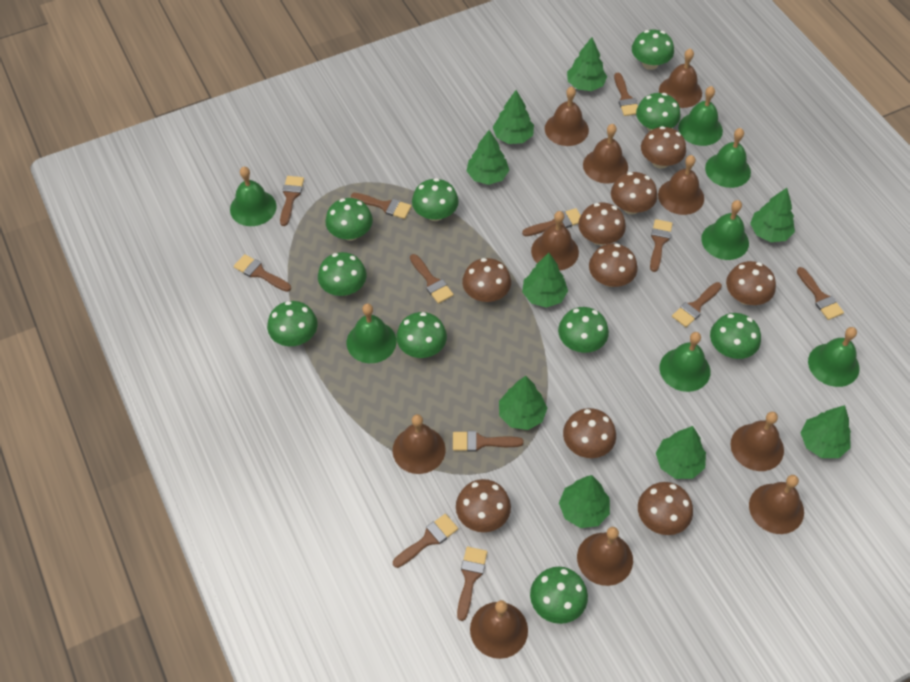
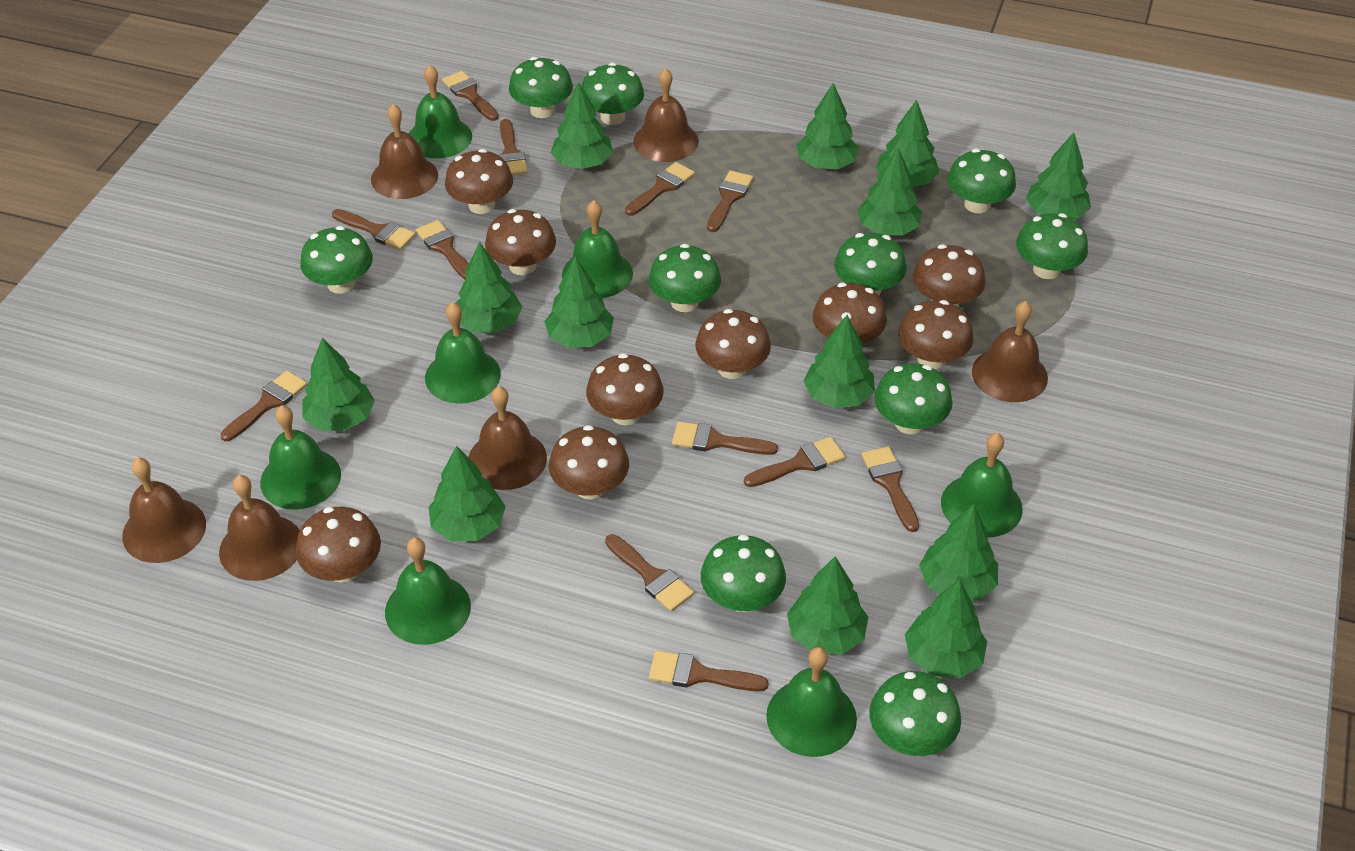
brown bell: [393,414,446,474] [470,600,528,659] [531,211,579,271] [545,87,589,146] [577,527,633,586] [583,124,628,183] [658,155,704,215] [659,48,702,108] [731,412,784,471] [749,475,804,534] = 10 -> [122,458,206,563] [219,475,300,581] [371,104,438,199] [468,386,547,490] [633,68,699,162] [972,301,1048,402] = 6
green tree: [467,130,509,185] [493,90,534,144] [499,376,547,430] [522,253,568,308] [559,475,610,528] [567,37,607,91] [656,426,706,479] [750,188,795,242] [801,405,851,458] = 9 -> [302,338,375,431] [429,445,506,541] [456,242,523,333] [544,256,614,348] [551,82,613,169] [787,556,868,654] [797,83,859,169] [803,315,875,408] [857,147,922,236] [876,100,939,187] [905,579,987,678] [919,504,998,601] [1026,132,1091,219] = 13

